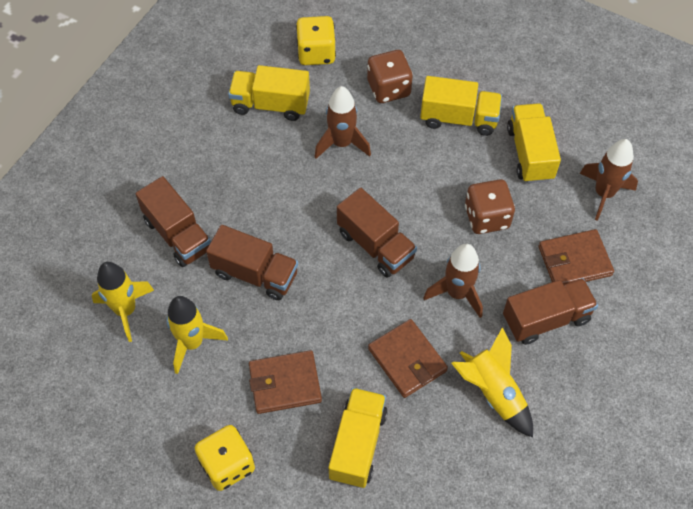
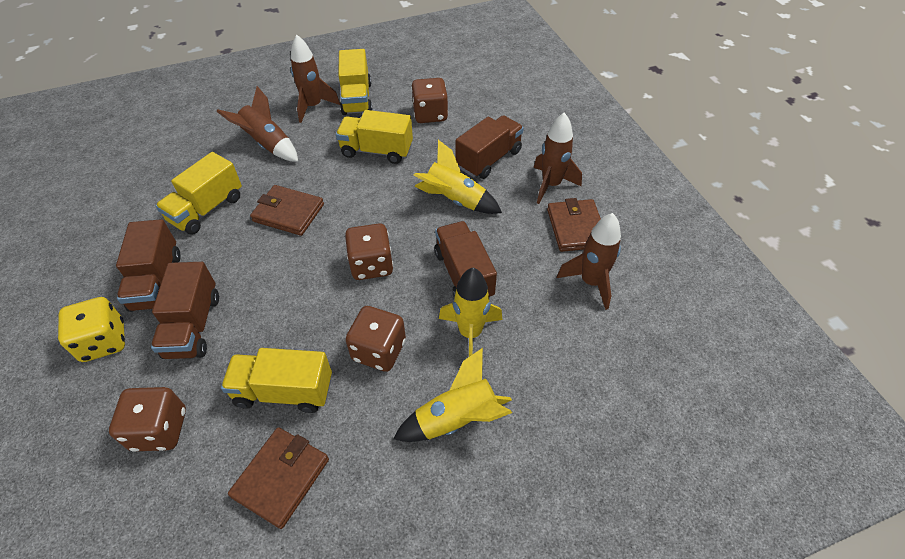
brown dice: [367,50,413,103] [465,179,515,234] = 2 -> [109,387,186,452] [345,223,393,280] [346,306,406,372] [411,78,448,123] = 4
brown rocket: [314,86,371,159] [423,244,483,318] [580,139,638,221] = 3 -> [216,86,298,162] [291,35,340,123] [534,112,582,204] [557,213,621,310] = 4
yellow dice: [195,425,255,491] [296,16,336,65] = 2 -> [58,297,125,362] = 1

